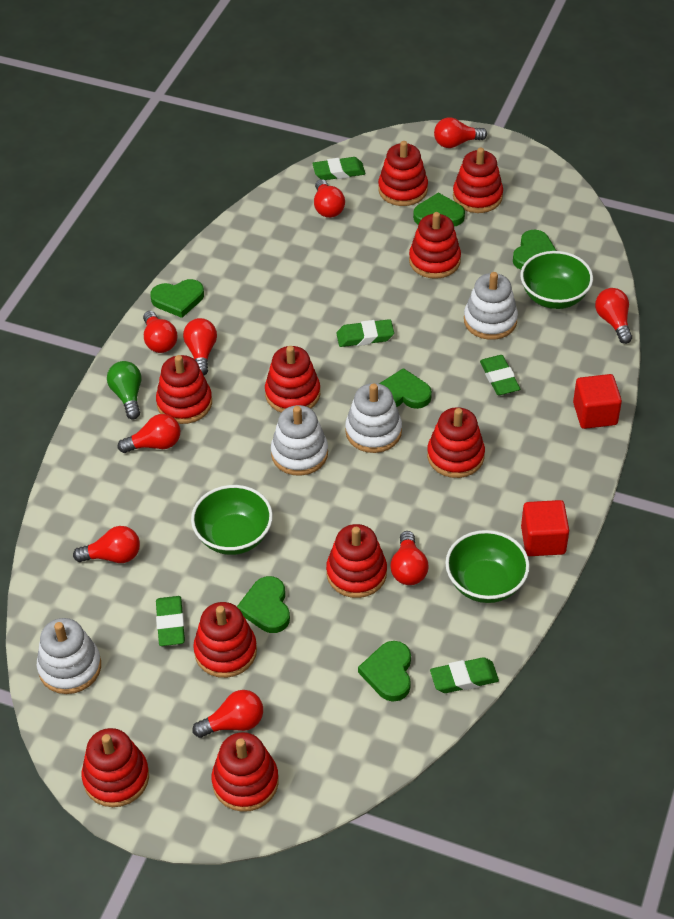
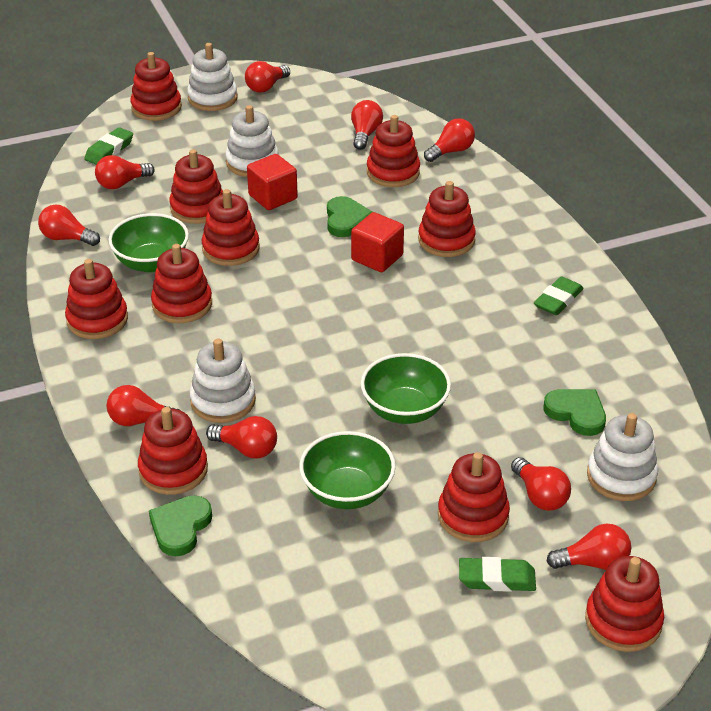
green eraser: [156,596,185,646] [312,157,365,180] [336,319,394,347] [430,657,499,693] [480,355,520,395] = 5 -> [84,127,133,165] [459,557,536,592] [534,276,583,315] = 3
green heart: [150,279,204,318] [237,576,290,633] [358,641,411,702] [379,368,432,409] [413,193,465,226] [513,229,557,270] = 6 -> [149,495,212,556] [327,196,372,237] [543,389,606,436] = 3
green light bulb: [107,361,141,420] = 1 -> none = 0

